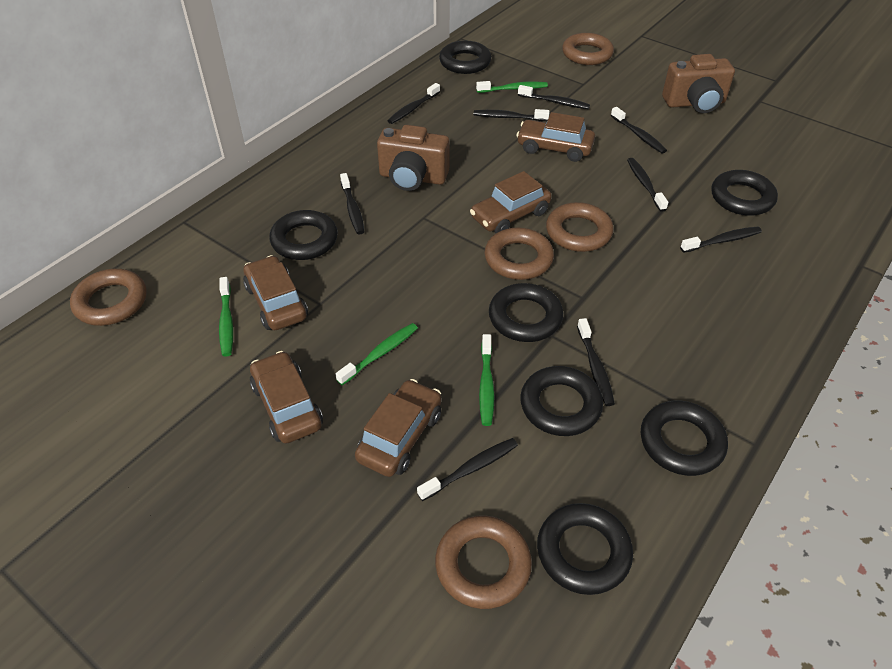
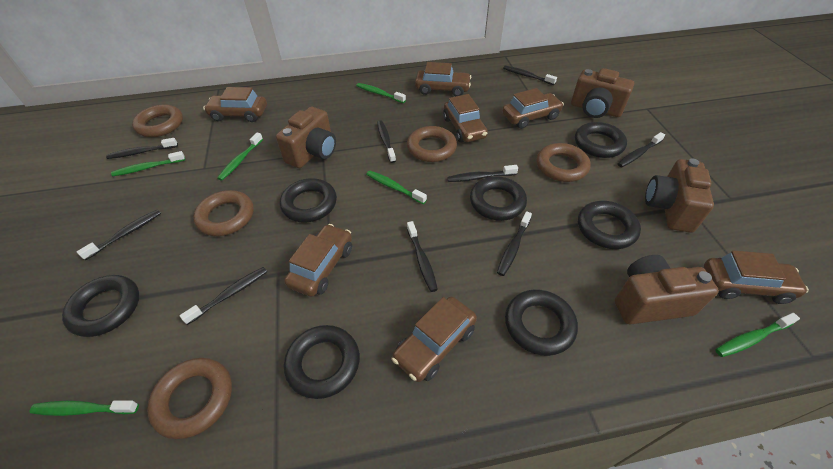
brown camera: [377,125,449,191] [662,54,735,113] = 2 -> [276,107,336,168] [571,68,634,118] [615,255,719,325] [645,158,714,233] = 4
brown car: [243,255,308,330] [250,351,323,444] [355,379,441,477] [470,171,552,233] [516,112,595,162] = 5 -> [203,87,267,122] [284,224,352,297] [392,297,477,382] [415,62,472,96] [443,94,488,143] [502,88,564,129] [704,250,809,304] = 7
green toothbrush: [219,277,233,357] [335,323,418,385] [476,81,548,93] [479,334,495,426] = 4 -> [29,400,139,416] [111,151,185,176] [217,133,263,181] [356,83,406,103] [366,171,427,204] [715,313,800,357] = 6

